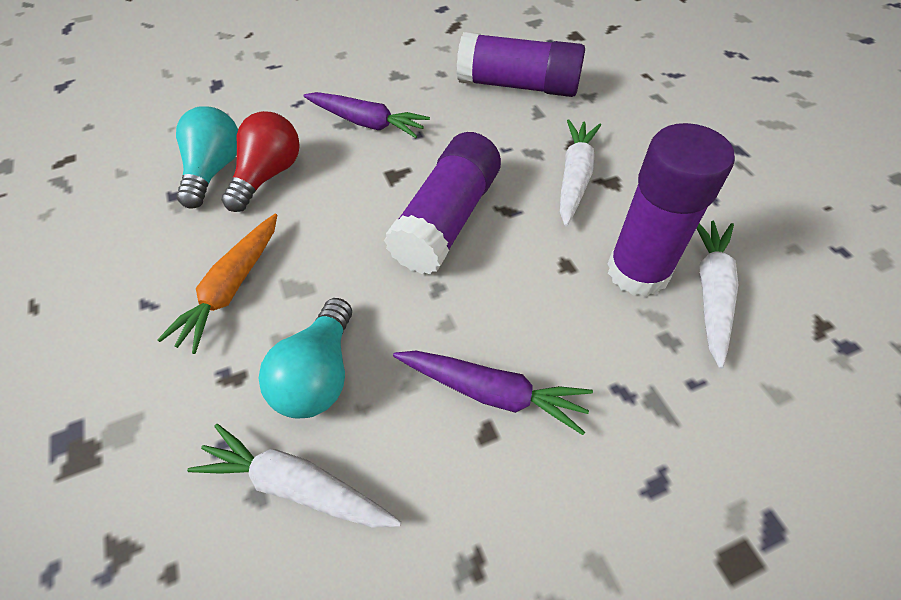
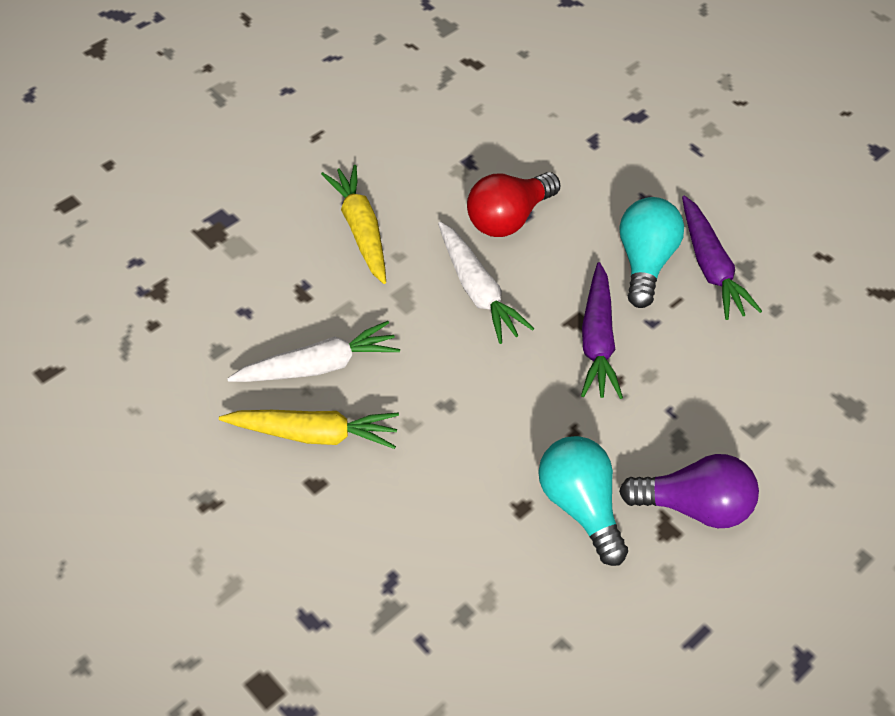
orange carrot: [157,214,277,354] = 1 -> none = 0
purple glue stick: [384,132,501,274] [457,32,585,97] [608,123,735,297] = 3 -> none = 0
purple light bulb: none = 0 -> [619,454,759,528] = 1
white carrot: [187,424,401,528] [560,119,601,227] [696,220,738,369] = 3 -> [227,321,400,382] [438,222,534,344] = 2
yellow carrot: none = 0 -> [219,410,399,449] [321,165,386,284] = 2

